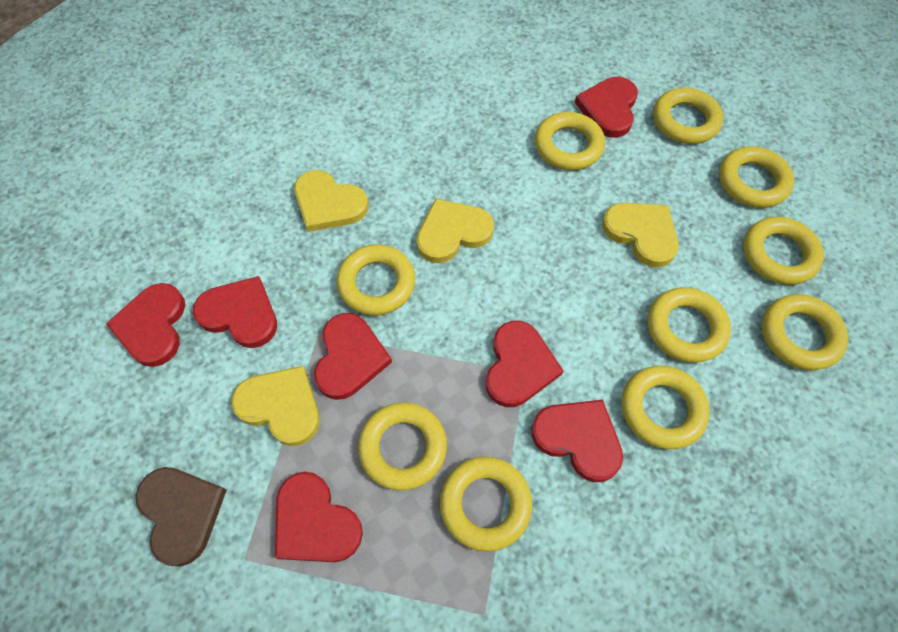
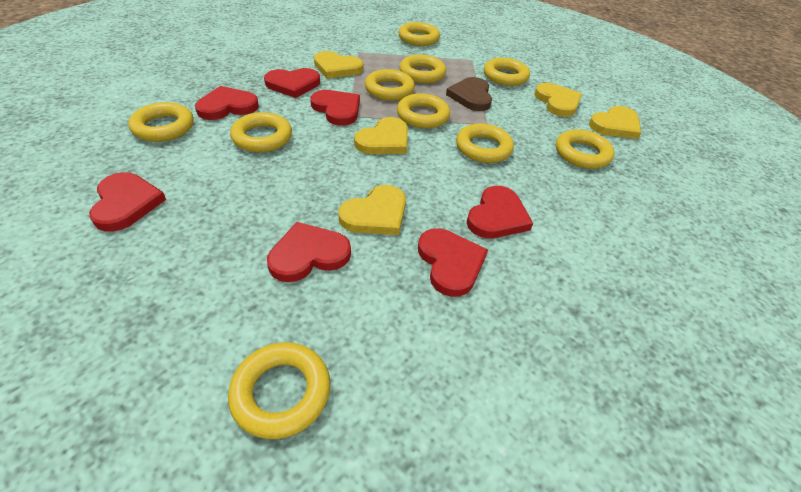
yellow heart: [231,366,320,446] [294,170,368,232] [416,199,494,263] [602,203,679,268] = 4 -> [314,51,363,79] [338,185,406,235] [354,117,408,154] [534,83,582,117] [589,106,641,139] = 5

